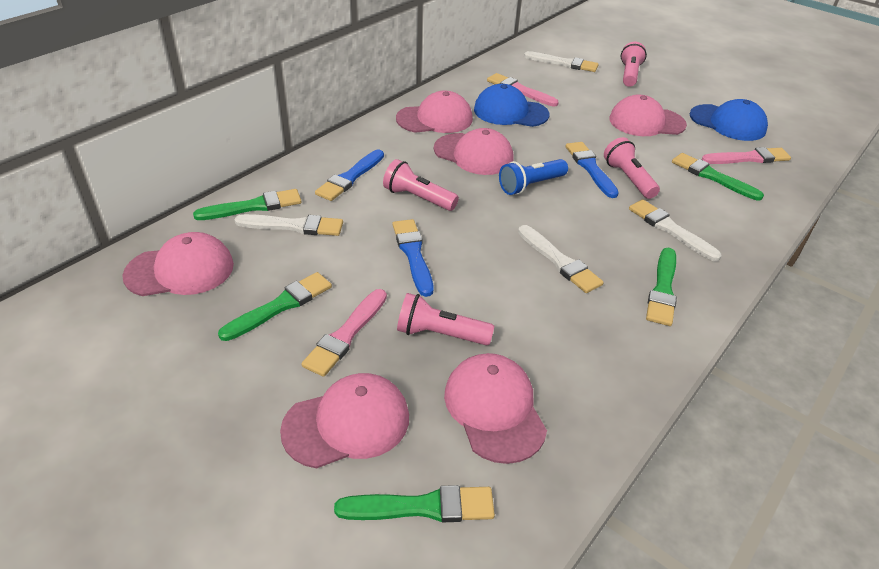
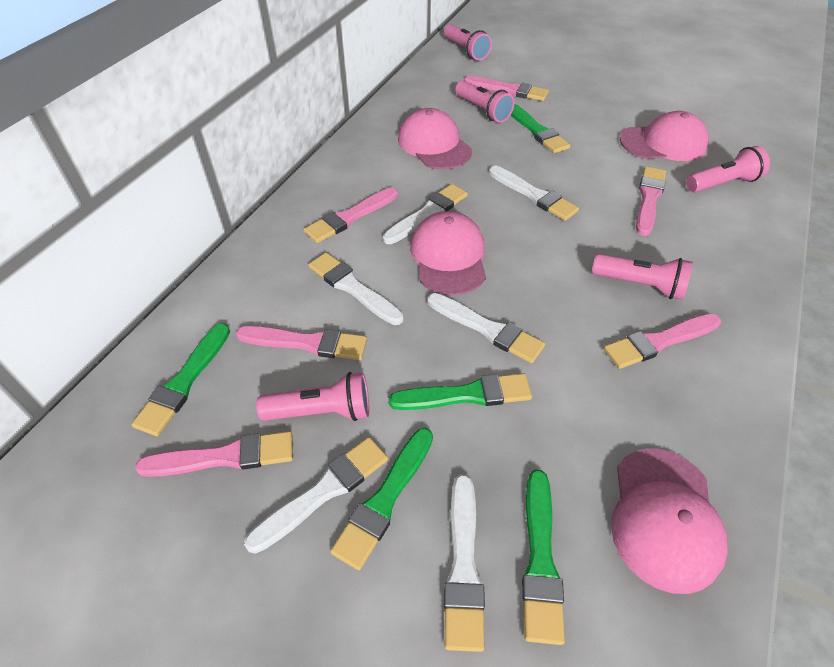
blue brush: [315,150,384,201] [392,219,433,297] [566,142,619,198] = 3 -> none = 0
blue cap: [474,84,549,127] [690,99,768,141] = 2 -> none = 0
blue flashlight: [499,159,568,195] = 1 -> none = 0
pink brush: [301,289,387,377] [487,73,559,106] [702,147,791,164] = 3 -> [135,431,293,477] [236,326,367,360] [304,187,398,243] [464,76,549,101] [604,313,721,369] [636,166,666,236] = 6
pink cap: [122,232,234,296] [280,373,409,469] [396,91,473,133] [434,128,513,175] [444,353,547,464] [609,94,687,136] = 6 -> [398,108,472,169] [410,211,486,295] [611,448,728,594] [620,111,708,161] = 4
pink flashlight: [383,159,459,211] [397,293,494,346] [604,137,660,199] [621,42,647,87] = 4 -> [256,372,369,421] [444,24,492,61] [455,80,514,123] [592,254,693,300] [686,146,770,192] = 5
white brush: [234,214,343,236] [518,225,604,293] [524,51,599,72] [629,199,721,261] = 4 -> [244,437,388,554] [308,252,404,325] [383,184,468,244] [427,293,545,363] [444,474,485,652] [489,166,579,221] = 6

